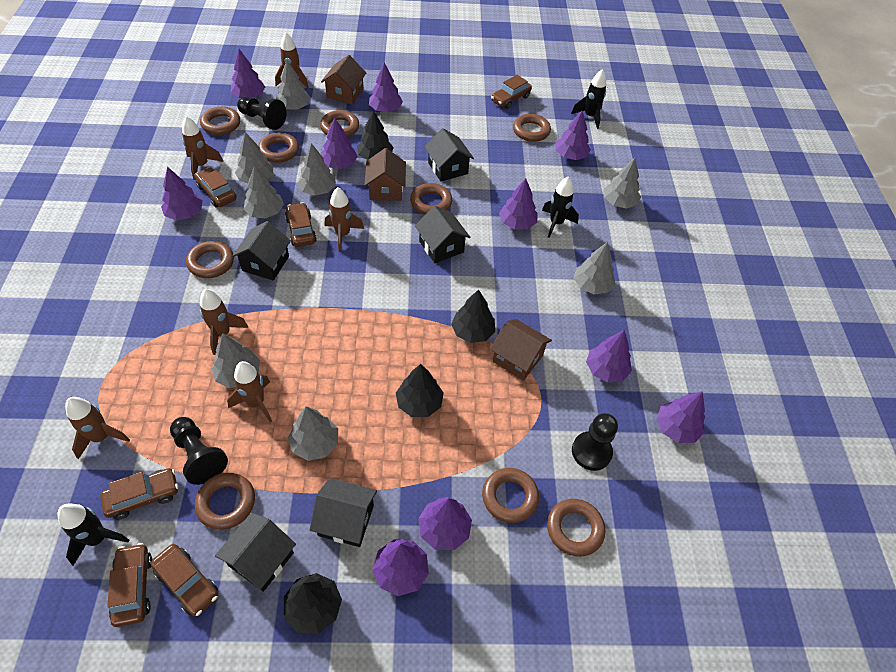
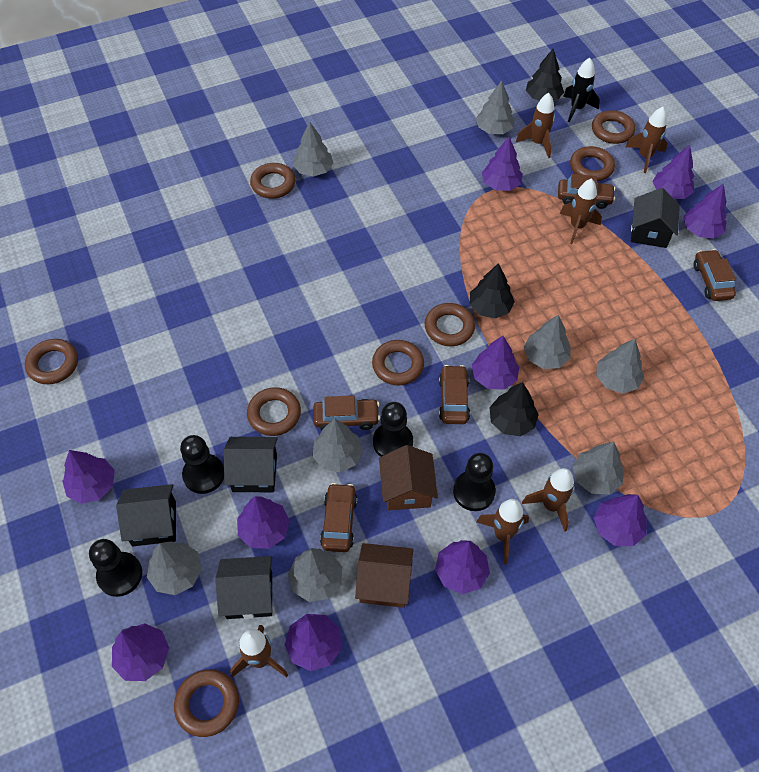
black house: [215,513,296,592] [232,221,291,280] [310,478,377,547] [415,206,470,263] [424,128,474,182] = 5 -> [116,484,176,546] [215,556,272,619] [224,437,278,492] [631,188,680,248] = 4
black pawn: [170,417,228,485] [237,97,287,130] [572,413,618,471] = 3 -> [89,539,142,597] [180,435,224,494] [373,402,413,457] [453,453,496,511] = 4
black rocket: [58,503,129,565] [542,177,579,238] [571,69,606,129] = 3 -> [563,58,600,122] = 1
black tree: [284,573,342,634] [357,110,394,160] [396,364,444,417] [451,289,495,343] = 4 -> [470,263,515,318] [489,382,539,436] [526,49,564,101] = 3
brown car: [100,468,178,520] [107,543,152,627] [151,544,218,617] [195,167,236,207] [285,202,317,247] [491,75,532,109] = 6 -> [313,395,380,430] [320,483,358,552] [439,365,470,424] [558,174,615,209] [693,249,736,301] = 5
brown house: [321,55,366,105] [365,148,406,201] [490,319,552,381] = 3 -> [355,543,413,608] [379,445,438,510] = 2
brown ring: [186,241,234,278] [195,473,255,530] [200,106,240,135] [258,133,299,163] [320,110,359,138] [410,183,452,215] [482,468,539,523] [513,114,551,142] [547,499,605,557] = 9 -> [25,339,78,384] [174,669,239,737] [247,387,301,436] [250,163,296,199] [372,340,424,385] [425,303,475,346] [570,146,615,181] [592,110,635,144] = 8

